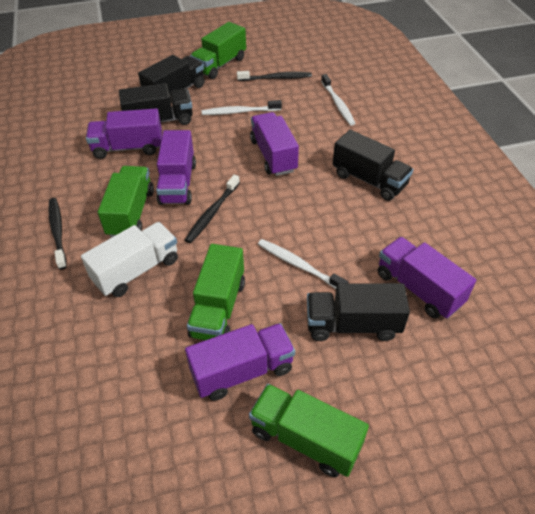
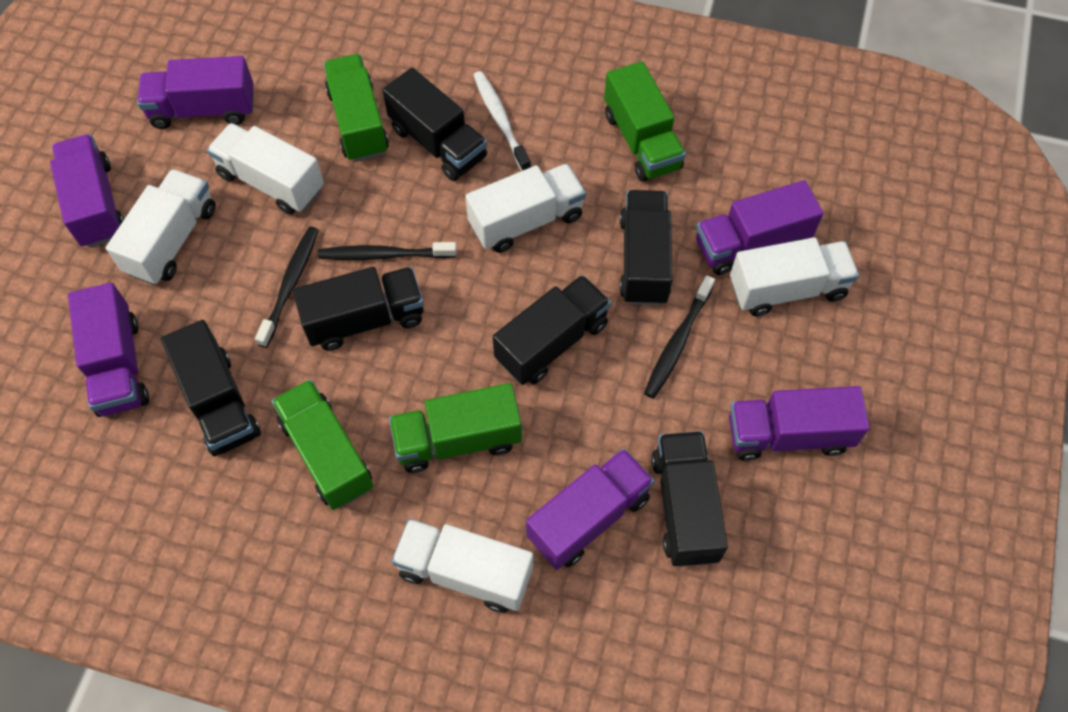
black truck: [119,83,193,125] [138,55,205,101] [307,283,410,341] [333,130,413,201] = 4 -> [161,320,261,456] [293,267,424,351] [383,68,487,181] [493,275,611,385] [619,190,673,306] [651,431,728,567] = 6
purple truck: [86,108,162,159] [156,130,196,205] [185,323,295,401] [250,112,299,176] [378,237,476,319] = 5 -> [50,134,124,248] [68,283,149,417] [137,56,254,129] [526,448,654,570] [696,180,823,275] [729,386,870,461] = 6
white toothbrush: [202,100,282,115] [258,239,349,289] [321,74,355,126] = 3 -> [473,71,531,171] = 1
white truck: [81,222,178,297] = 1 -> [106,169,216,285] [207,123,324,215] [392,519,533,612] [465,164,586,253] [730,237,859,316] = 5

